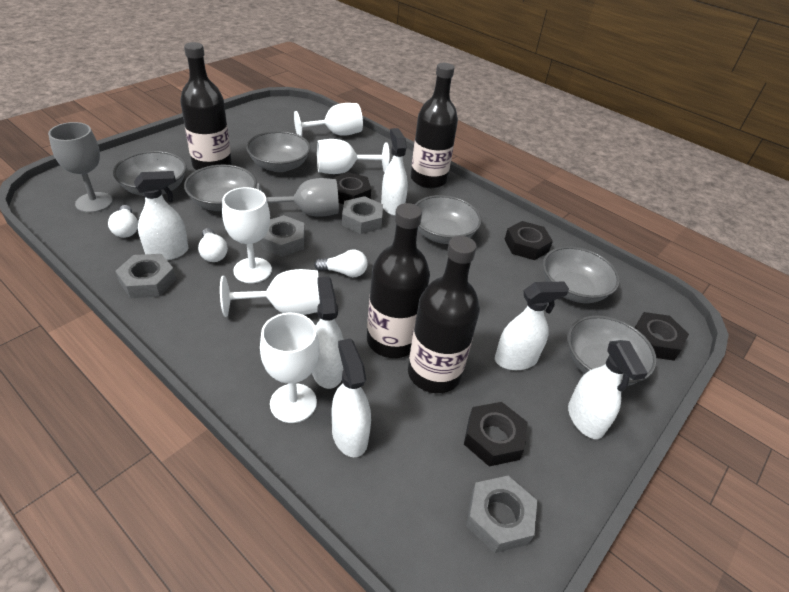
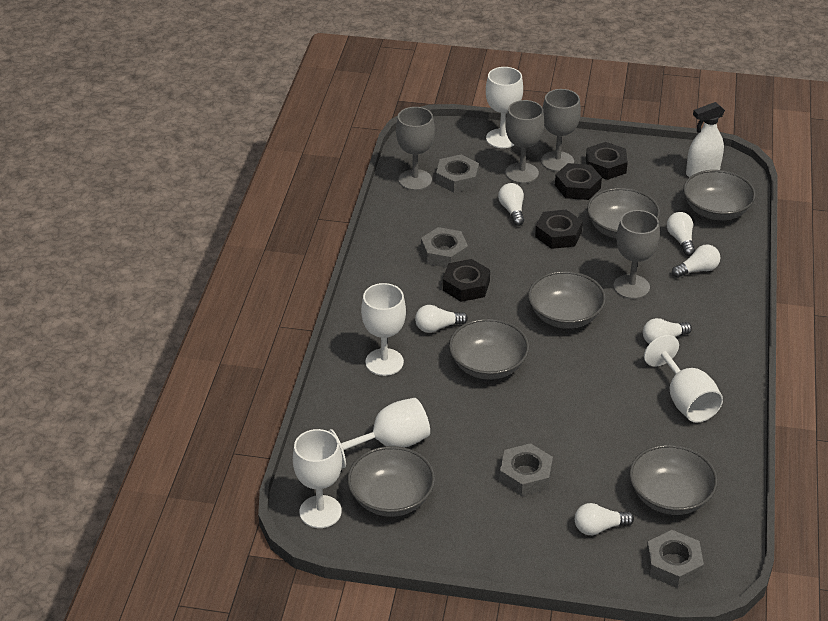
black bottle: [180,42,232,170] [367,203,430,358] [408,236,480,393] [411,63,458,188] = 4 -> none = 0
grey goblet: [48,122,113,213] [257,178,339,217] = 2 -> [396,107,435,190] [506,100,544,183] [541,89,581,172] [614,210,660,299] = 4
white light bulb: [108,205,138,238] [198,228,228,262] [314,250,368,277] = 3 -> [415,305,468,333] [498,183,524,226] [575,503,634,535] [643,318,692,344] [667,212,695,256] [672,244,720,278] = 6
white spray bottle: [134,171,188,260] [312,277,344,389] [332,338,371,457] [381,128,408,216] [495,282,569,370] [568,340,648,439] = 6 -> [686,102,725,177] = 1

